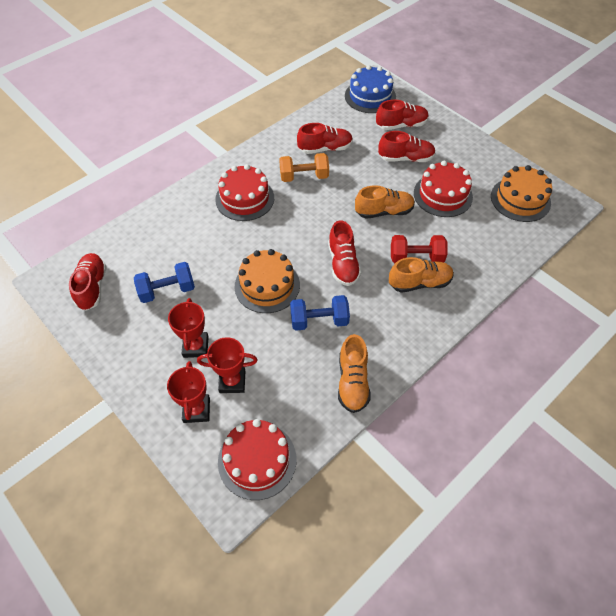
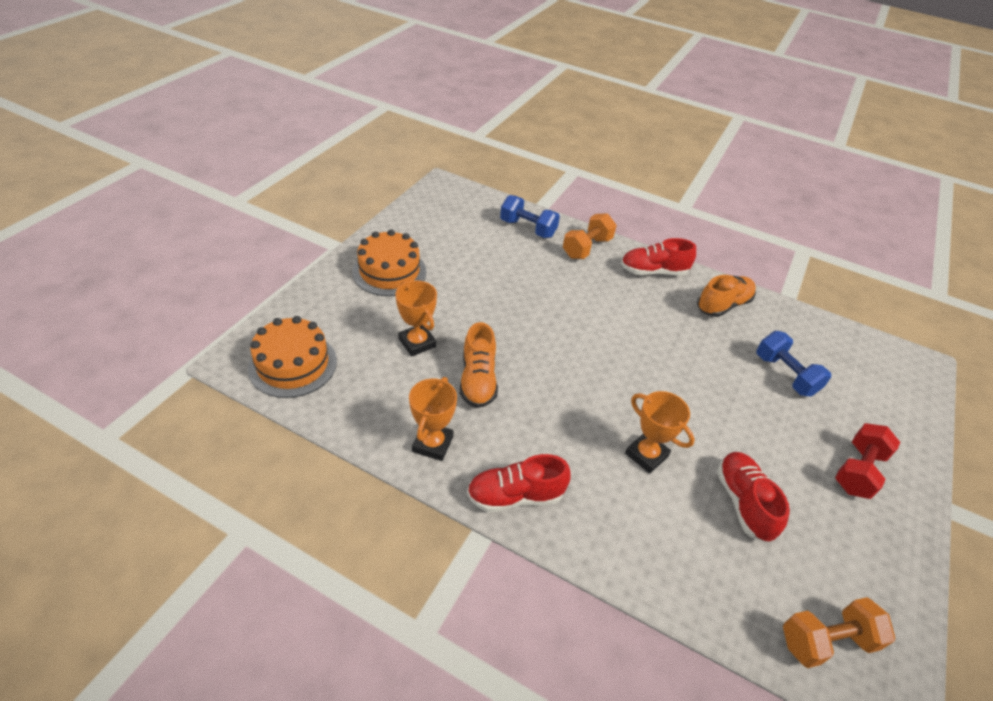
blue cake: [345,65,396,113] = 1 -> none = 0
orange dumbbell: [279,153,329,182] = 1 -> [563,213,617,259] [783,597,895,668] = 2
orange shoe: [338,334,371,413] [355,185,415,219] [389,257,454,293] = 3 -> [460,322,498,408] [697,275,756,317] = 2
orange trophy: none = 0 -> [395,280,437,357] [409,377,457,461] [625,391,695,474] = 3
red cake: [215,164,274,221] [218,419,296,500] [414,161,473,217] = 3 -> none = 0
red shoe: [69,253,107,311] [297,123,353,154] [328,220,361,286] [376,100,429,130] [378,131,436,162] = 5 -> [467,454,571,512] [621,238,696,275] [717,452,790,542] = 3
red trophy: [167,361,210,423] [168,298,209,358] [197,337,258,393] = 3 -> none = 0

